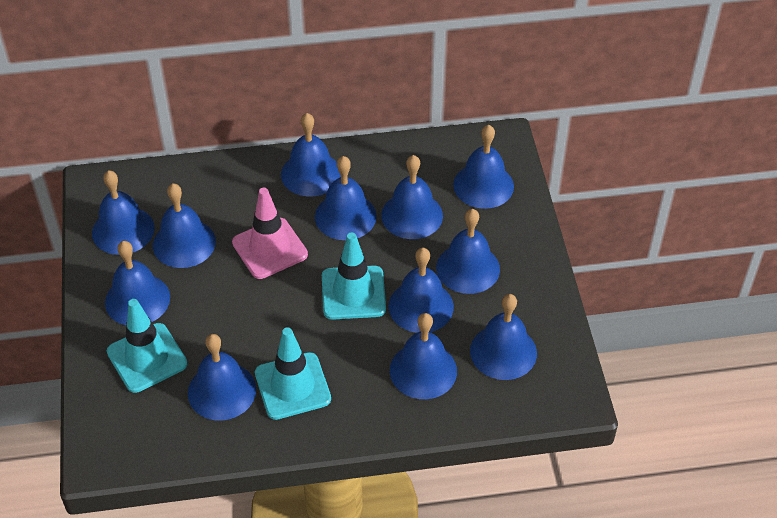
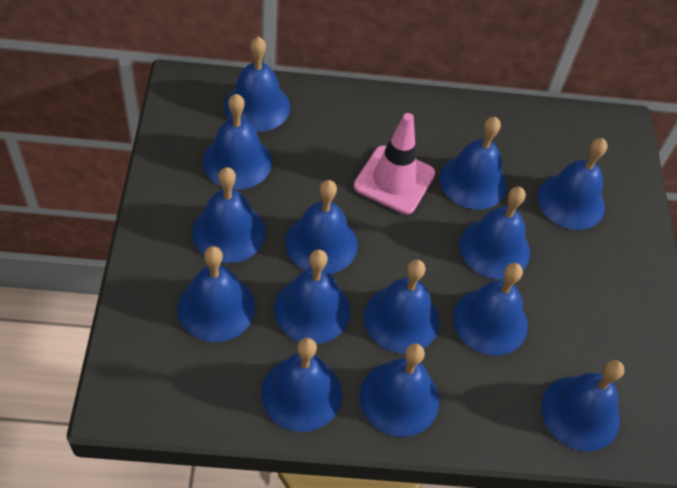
blue bell: [92,170,155,255] [105,241,170,325] [153,183,216,268] [188,334,256,420] [281,113,341,197] [315,156,377,240] [381,155,443,239] [389,248,454,333] [390,313,457,399] [436,209,500,294] [453,125,514,209] [470,294,537,380] = 12 -> [178,246,255,342] [192,167,265,263] [203,94,272,190] [224,37,290,132] [261,338,342,432] [274,249,350,344] [285,180,358,274] [360,343,439,437] [364,260,439,353] [440,117,507,209] [453,263,528,356] [459,186,530,279] [537,138,607,230] [541,360,624,451] = 14
turquoise traffic cone: [107,299,188,393] [255,327,331,420] [322,232,386,320] = 3 -> none = 0

